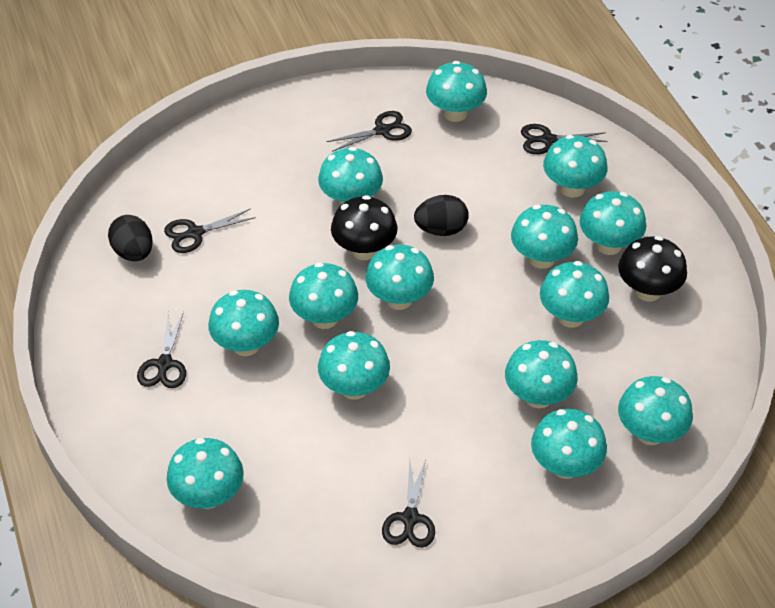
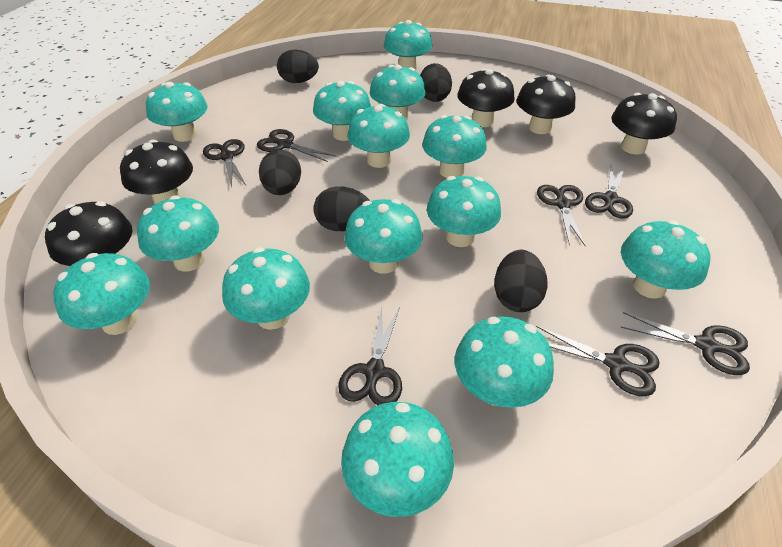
black egg: [108,215,153,261] [414,195,469,236] = 2 -> [259,150,301,195] [277,49,319,83] [313,186,370,231] [420,63,452,102] [494,250,548,312] = 5
black mushroom: [331,195,397,260] [618,236,687,302] = 2 -> [45,201,132,266] [120,140,193,204] [457,68,515,127] [516,75,576,134] [612,93,677,155] = 5
black scissors: [137,311,186,388] [164,208,256,253] [326,111,412,152] [382,459,435,548] [521,124,608,154] = 5 -> [203,139,246,188] [257,129,335,162] [338,306,402,405] [536,326,660,396] [537,185,586,247] [585,165,633,219] [620,312,750,375] = 7

